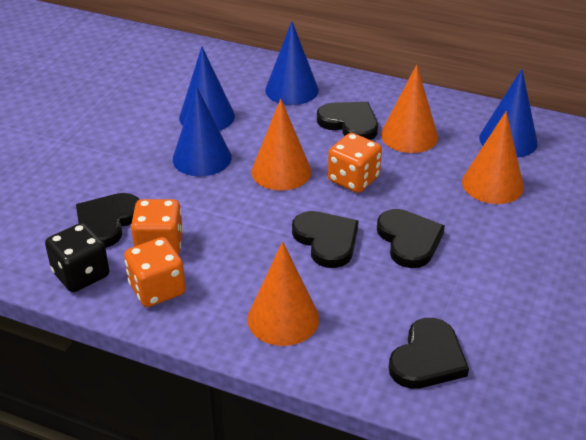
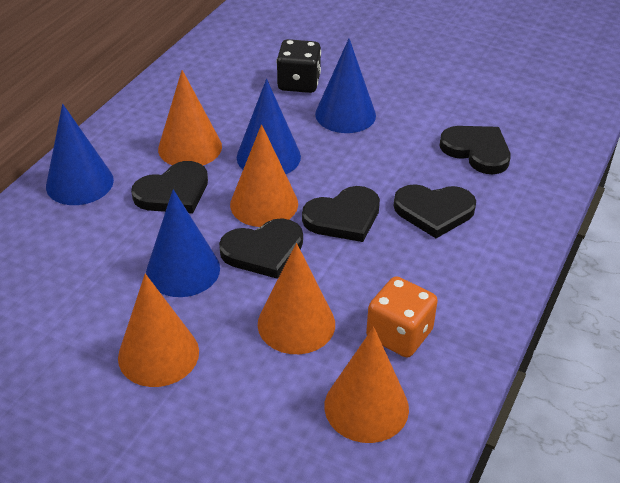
orange cone: [247,241,319,346] [251,99,311,190] [381,64,438,153] [462,111,524,204] = 4 -> [118,274,199,387] [158,70,222,165] [230,124,298,227] [258,243,335,354] [324,327,409,443] = 5
orange dice: [124,237,186,307] [131,199,183,255] [328,133,382,193] = 3 -> [366,276,438,358] = 1

